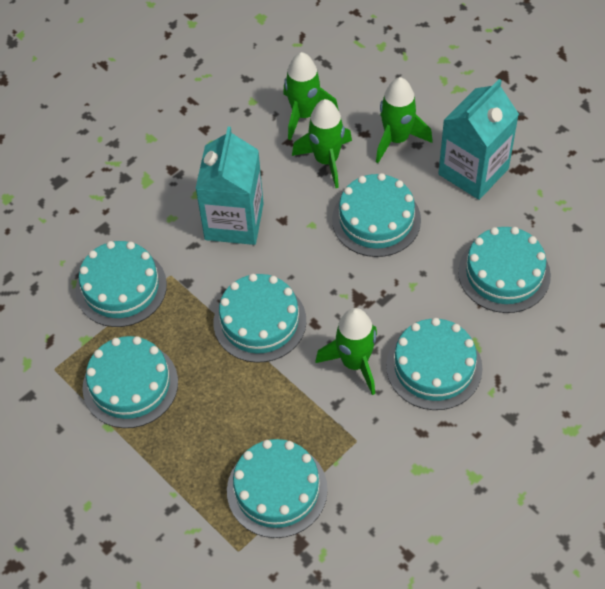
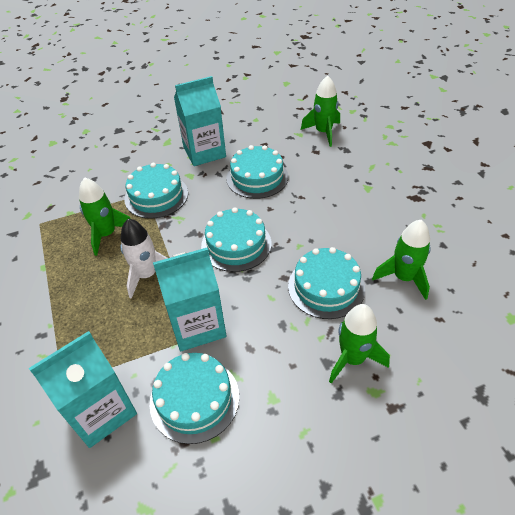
turquoise cake: [75,241,167,327] [82,336,178,428] [214,274,306,363] [227,439,328,538] [332,173,421,257] [386,318,483,410] [458,227,551,313] = 7 -> [124,163,188,219] [150,353,239,444] [201,207,271,272] [226,145,288,199] [288,247,365,319] = 5
turquoise carton: [195,127,264,245] [438,79,519,200] = 2 -> [29,331,137,448] [153,247,226,351] [174,76,226,166] = 3
white rocket: none = 0 -> [120,219,167,299] = 1

